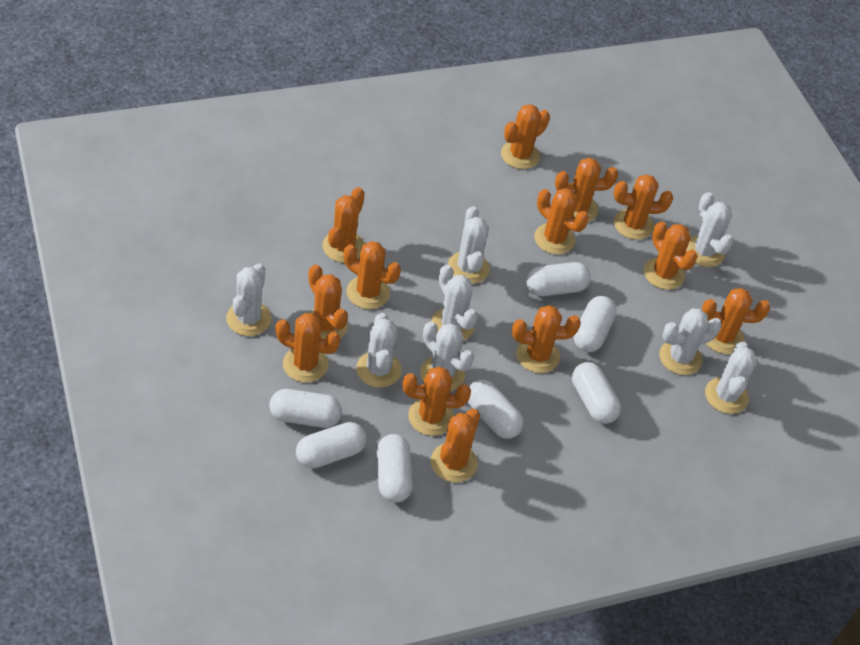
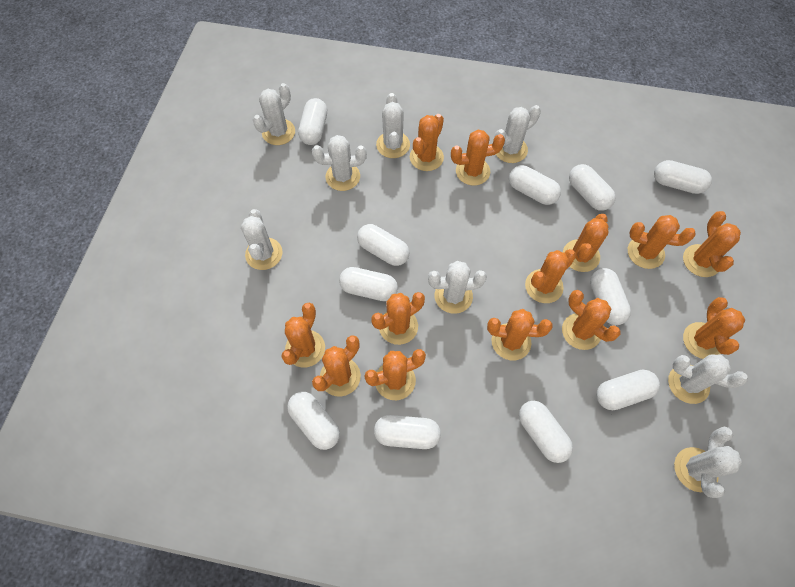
white capsule: [269,389,342,428] [296,422,367,468] [377,434,413,503] [468,380,524,439] [526,262,591,296] [572,362,621,424] [574,296,617,352] = 7 -> [287,392,340,450] [298,98,327,145] [339,267,398,301] [357,224,410,266] [374,415,441,449] [509,165,561,205] [519,401,573,463] [569,164,616,211] [590,268,631,325] [596,370,660,410] [654,160,712,194] = 11

